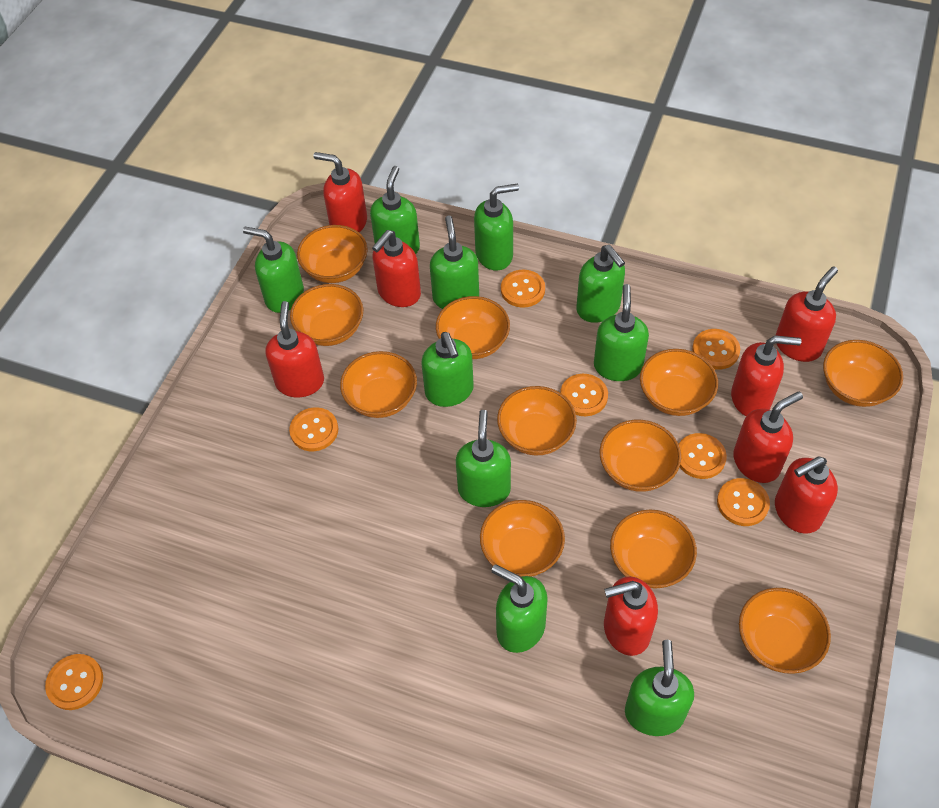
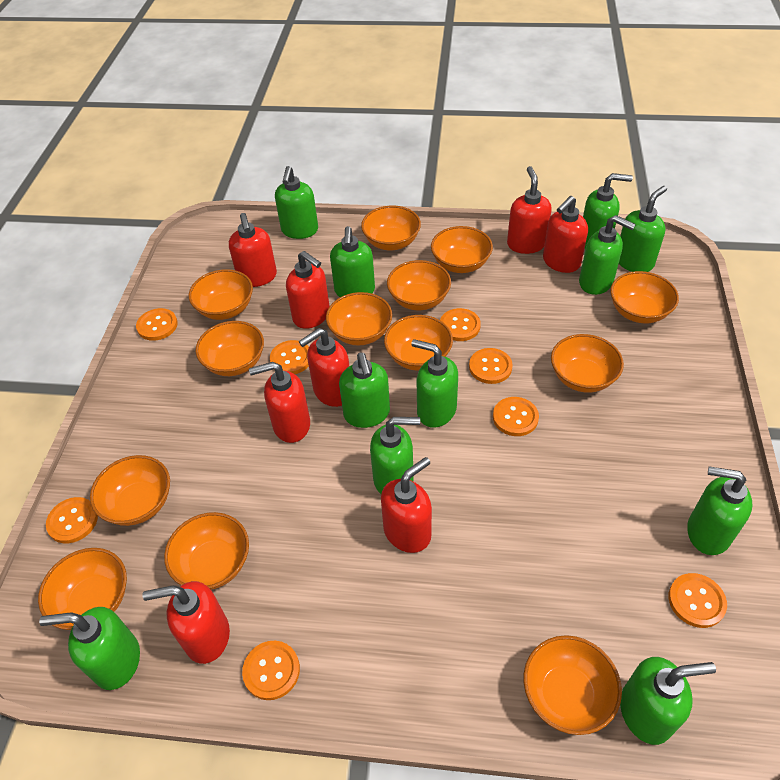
green soap dispenser: [243,227,304,313] [370,166,420,254] [421,332,474,407] [430,215,479,309] [456,410,511,507] [474,184,519,271] [492,564,548,653] [576,245,625,323] [594,284,649,381] [625,640,694,736] = 10 -> [39,607,140,690] [275,166,318,239] [330,226,375,297] [339,353,390,428] [370,417,420,494] [411,339,458,428] [579,215,636,295] [583,173,633,249] [619,186,667,272] [620,657,716,745] [687,466,753,555] = 11
orange bowl: [290,284,363,346] [297,225,368,283] [340,351,417,418] [436,296,510,359] [480,500,565,577] [497,386,577,455] [600,420,681,492] [610,510,697,589] [640,349,718,416] [739,588,831,674] [823,340,903,407] = 11 -> [38,548,127,630] [90,455,170,526] [164,512,249,590] [189,269,253,320] [196,321,264,376] [326,292,392,345] [361,205,421,250] [384,315,453,371] [387,260,451,310] [431,226,493,273] [523,635,622,735] [551,334,624,393] [610,271,679,323] = 13
orange button: [45,654,103,710] [289,407,338,451] [501,270,545,308] [560,374,608,416] [679,433,727,479] [692,329,740,370] [717,478,770,526] = 7 -> [46,497,98,543] [136,308,178,341] [242,641,300,700] [270,340,309,374] [440,308,481,341] [469,348,512,384] [493,397,539,436] [668,573,727,628] = 8

